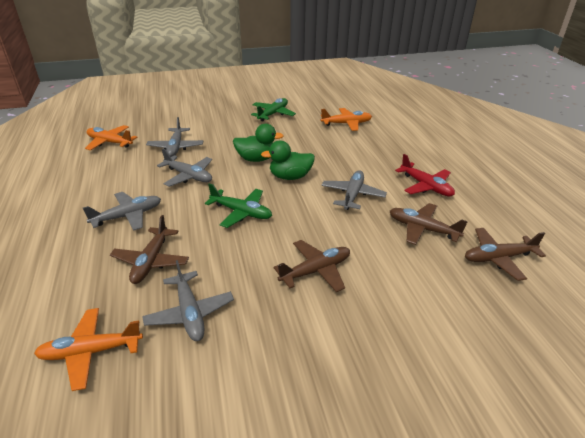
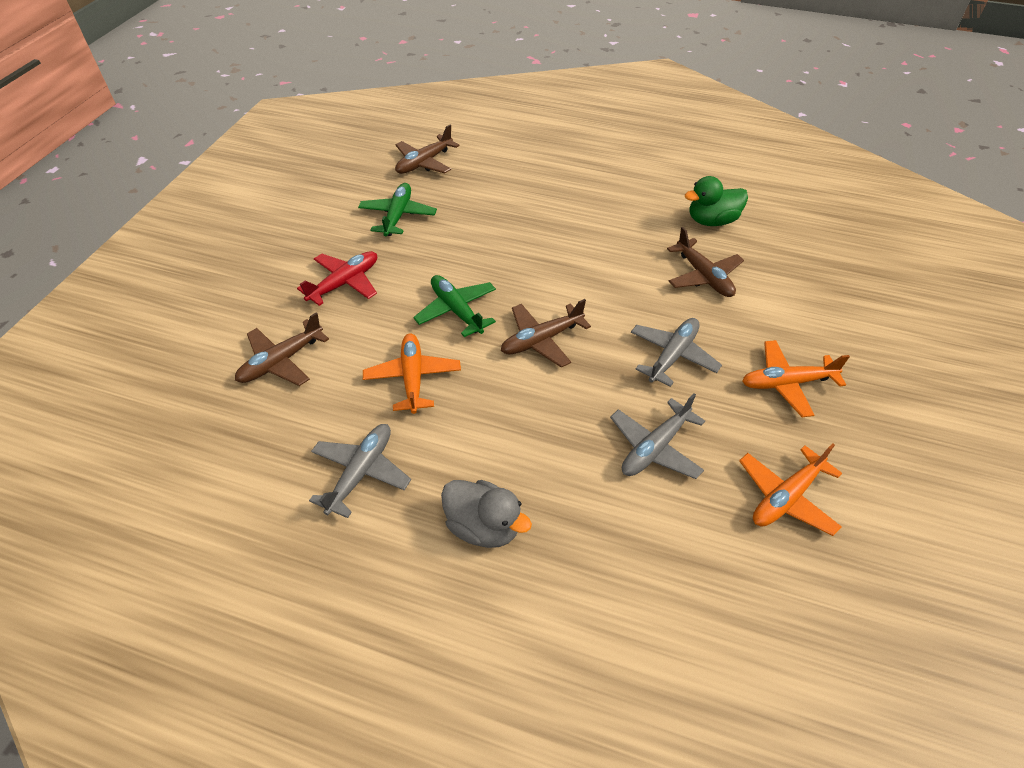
green duck: [233,124,284,162] [261,141,315,180] = 2 -> [685,176,748,226] = 1
grey duck: none = 0 -> [441,480,532,548] = 1
grey plane: [83,192,161,231] [142,260,234,341] [146,117,203,157] [157,148,212,187] [321,170,387,210] = 5 -> [309,424,411,518] [610,393,705,479] [631,318,722,387] = 3

